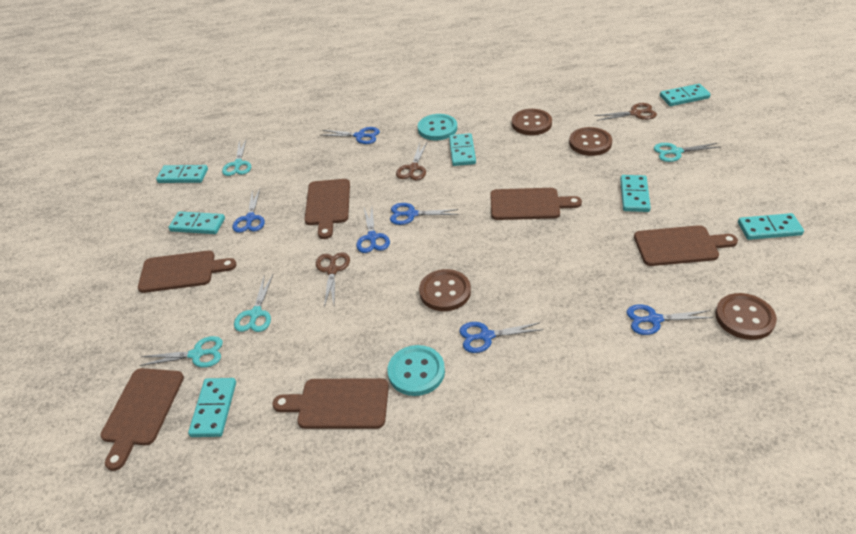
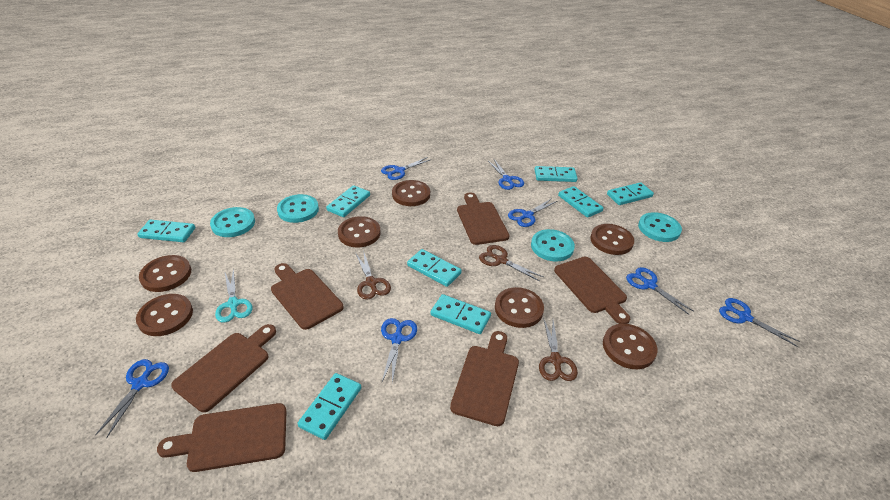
blue scissors: [233,189,265,233] [323,127,380,144] [356,208,390,253] [390,203,459,225] [459,322,543,353] [626,304,714,335] = 6 -> [95,359,169,438] [381,157,430,180] [381,318,417,383] [488,159,524,190] [508,198,557,227] [626,267,693,315] [719,298,800,346] = 7
brown button: [419,269,471,311] [512,109,552,135] [569,127,612,156] [715,293,777,340] = 4 -> [136,294,193,336] [139,255,191,292] [338,216,380,247] [392,180,430,206] [495,287,544,328] [590,224,634,255] [603,324,657,369] = 7
turquoise button: [388,345,445,396] [418,114,457,140] = 2 -> [210,207,255,237] [277,194,319,223] [531,229,575,261] [638,212,682,242] = 4
turquoise domino: [156,165,208,183] [169,211,225,234] [188,378,236,437] [449,133,476,166] [620,175,651,212] [660,84,711,106] [738,213,804,240] = 7 -> [137,220,195,242] [298,373,362,440] [326,185,370,217] [407,249,462,287] [430,294,491,334] [534,166,578,182] [558,186,603,218] [607,182,654,205] = 8
turquoise scissors: [140,336,223,368] [222,139,251,176] [234,275,273,332] [654,143,720,162] = 4 -> [215,269,253,322] = 1

